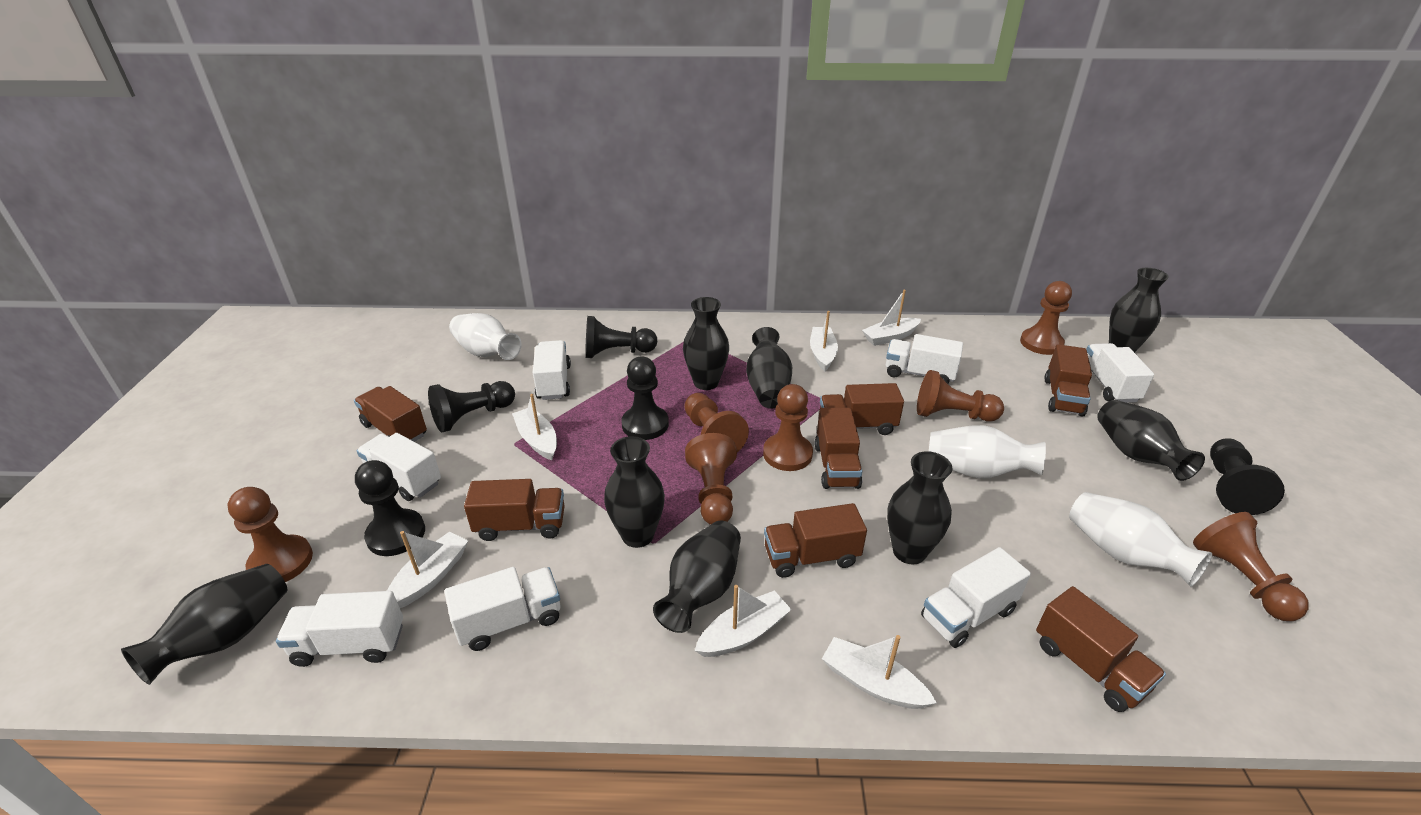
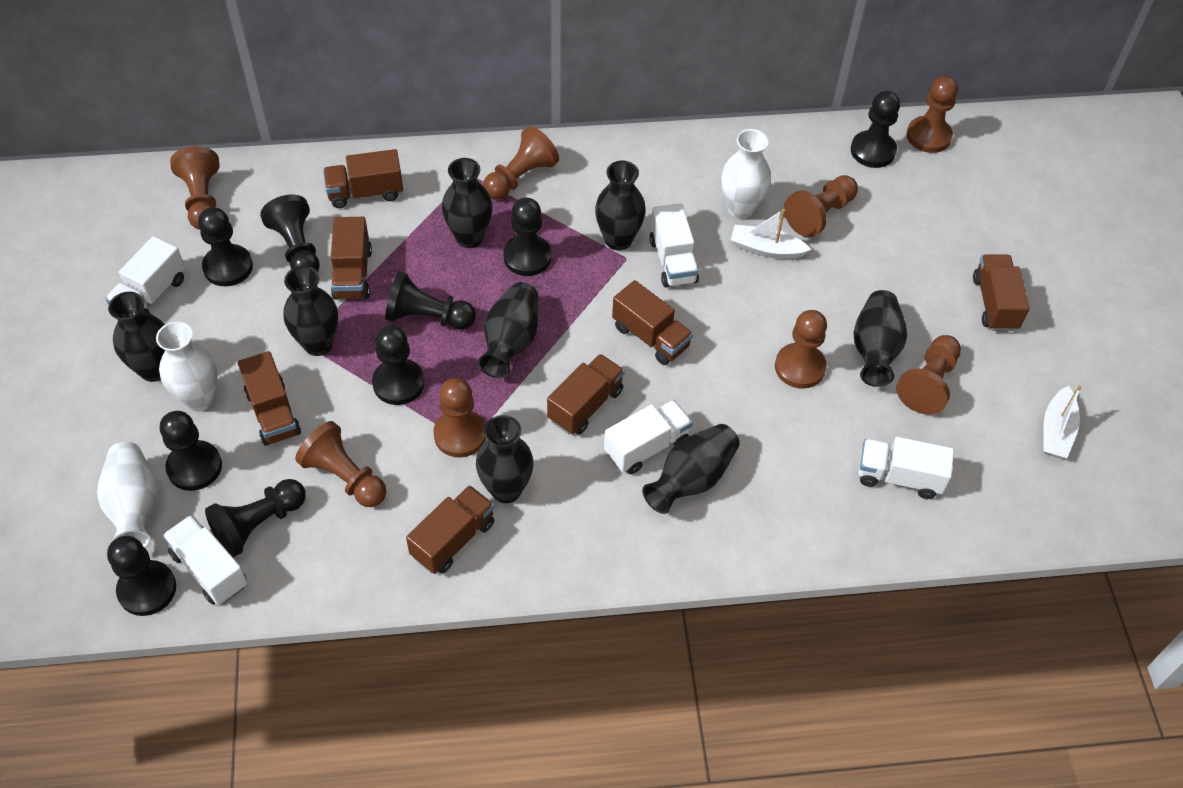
black pawn: [355,460,425,556] [428,381,515,432] [585,316,657,358] [621,357,669,440] [1210,438,1285,515] = 5 -> [107,536,176,616] [160,411,222,491] [198,207,253,286] [205,479,306,557] [260,195,320,272] [372,326,425,405] [385,271,476,330] [503,197,552,276] [851,91,900,168] = 9
brown pawn: [228,487,313,582] [684,393,749,452] [685,433,737,525] [763,384,813,471] [917,370,1004,421] [1020,281,1072,355] [1193,512,1309,621] = 7 -> [170,146,220,230] [295,421,386,507] [433,378,486,458] [483,126,559,200] [775,310,827,389] [784,175,858,237] [896,335,961,414] [907,76,958,153] = 8
white boat: [387,531,468,608] [512,394,557,460] [694,585,792,657] [810,311,838,372] [822,635,937,709] [862,290,921,346] = 6 -> [731,209,811,259] [1043,385,1082,458] = 2
white truck: [276,591,403,667] [357,433,441,501] [444,567,560,651] [533,340,571,400] [886,334,963,384] [921,547,1031,648] [1087,343,1154,403] = 7 -> [105,236,185,313] [163,515,248,605] [604,400,693,474] [649,203,699,287] [858,437,954,499] = 5

